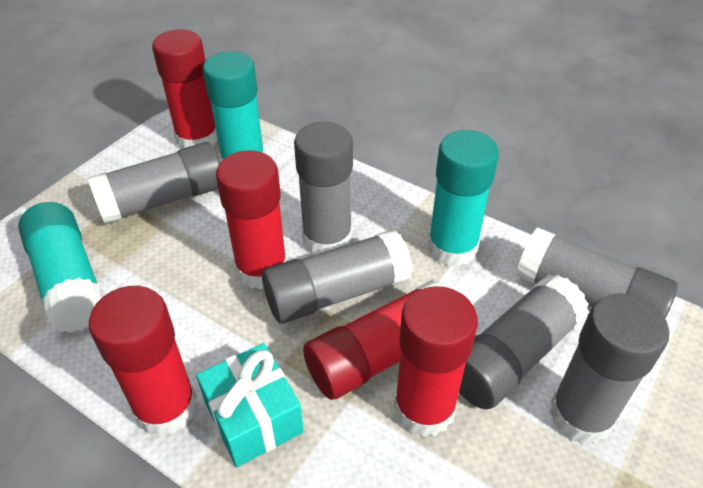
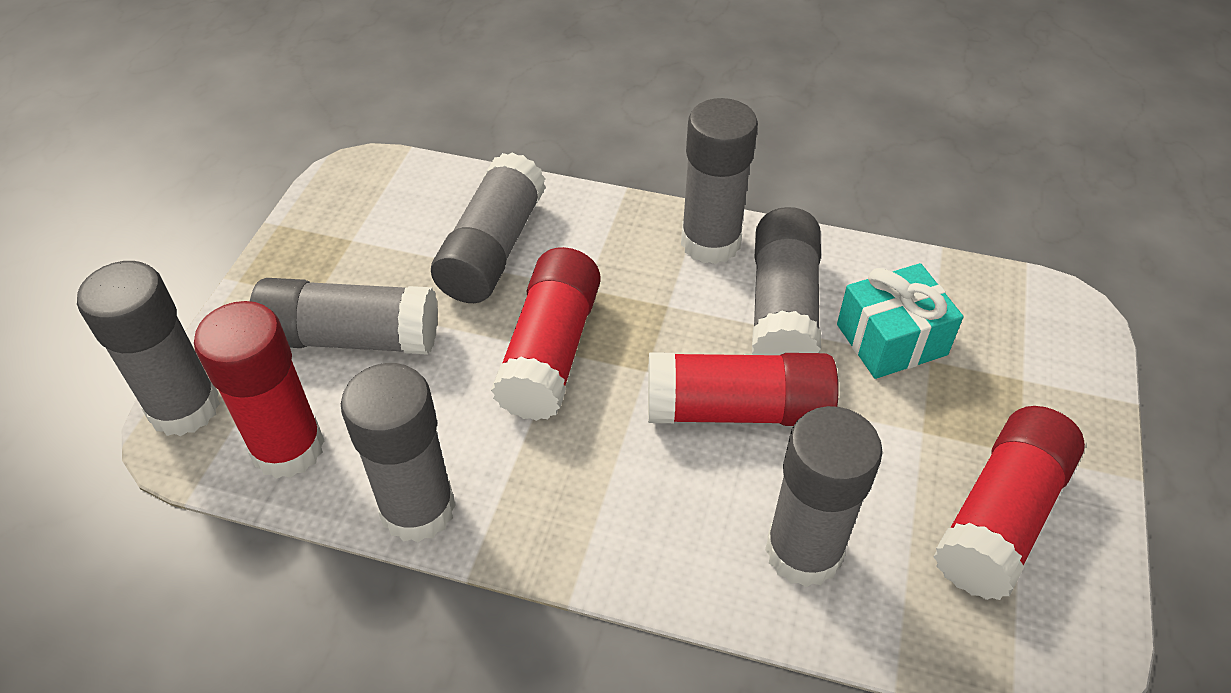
grey glue stick: [87,142,220,224] [262,230,413,323] [294,122,353,254] [459,274,589,409] [516,227,678,318] [549,293,669,445] = 6 -> [77,261,220,436] [250,278,438,355] [341,363,456,542] [431,152,546,303] [681,98,758,264] [752,207,821,355] [765,406,883,587] = 7
red glue stick: [89,286,197,436] [152,30,218,149] [216,150,287,290] [303,280,446,400] [394,286,478,437] = 5 -> [194,301,325,479] [491,247,600,421] [648,352,839,426] [933,406,1085,600] = 4
turquoise glue stick: [18,202,103,333] [203,51,265,161] [428,130,499,267] = 3 -> none = 0

